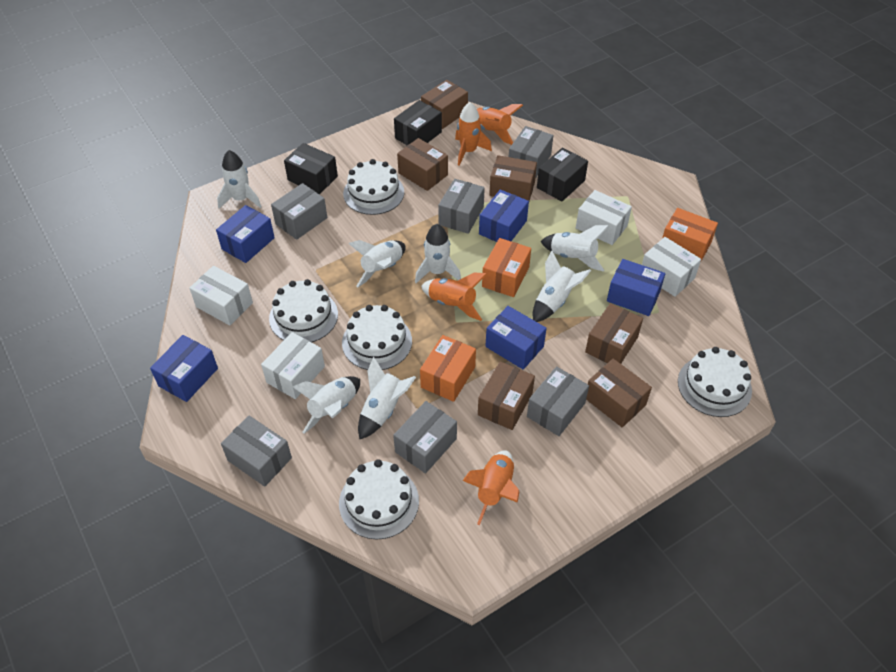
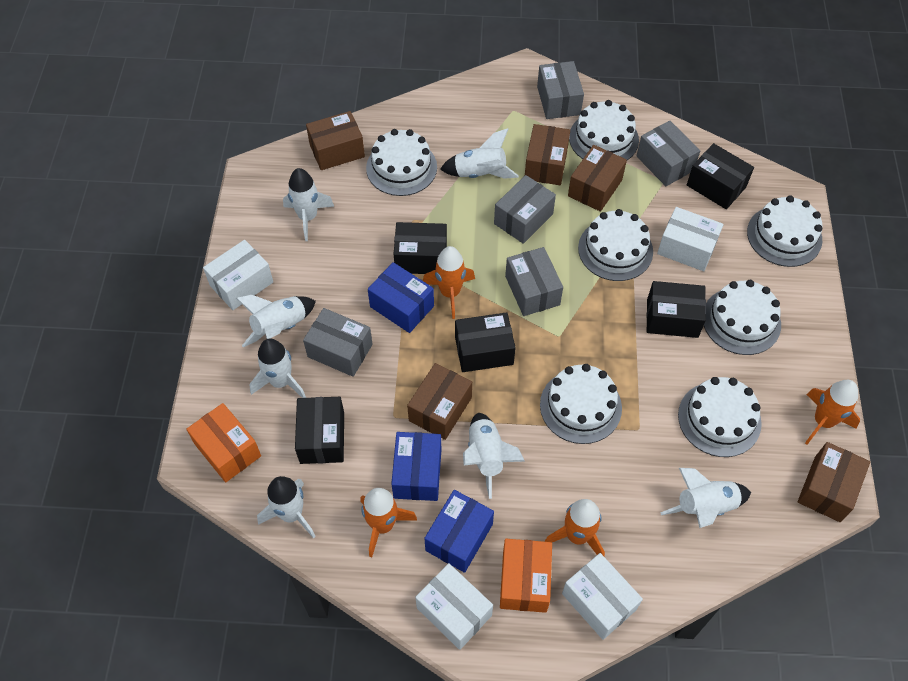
black box: [284,143,338,194] [394,100,442,145] [537,147,588,201] = 3 -> [295,397,344,464] [394,222,447,274] [455,312,516,372] [647,281,706,338] [687,143,754,209] = 5
blue box: [150,335,218,402] [216,205,275,263] [479,190,529,242] [486,306,547,370] [607,259,665,316] = 5 -> [368,262,434,333] [391,432,441,501] [424,490,494,573] = 3
brown box: [397,138,448,191] [421,80,468,129] [478,362,535,430] [489,155,537,201] [585,303,643,364] [586,359,652,427] = 6 -> [306,111,365,170] [407,363,472,440] [525,124,570,185] [568,145,627,212] [798,442,870,522] = 5
grey box: [221,416,292,487] [271,183,327,240] [393,401,457,473] [438,179,485,234] [509,126,553,178] [527,366,589,436] = 6 -> [303,308,373,377] [494,175,556,244] [505,247,563,316] [537,61,584,119] [637,121,700,186] = 5
orange box: [420,335,476,402] [482,238,531,297] [662,208,718,263] = 3 -> [186,403,261,482] [500,539,552,613] = 2
white cake: [269,279,338,342] [339,459,419,539] [342,305,412,370] [343,159,404,215] [678,347,752,417] = 5 -> [366,129,437,196] [540,364,622,444] [569,100,639,160] [578,209,653,281] [678,377,762,457] [704,280,781,355] [747,195,823,267] = 7

